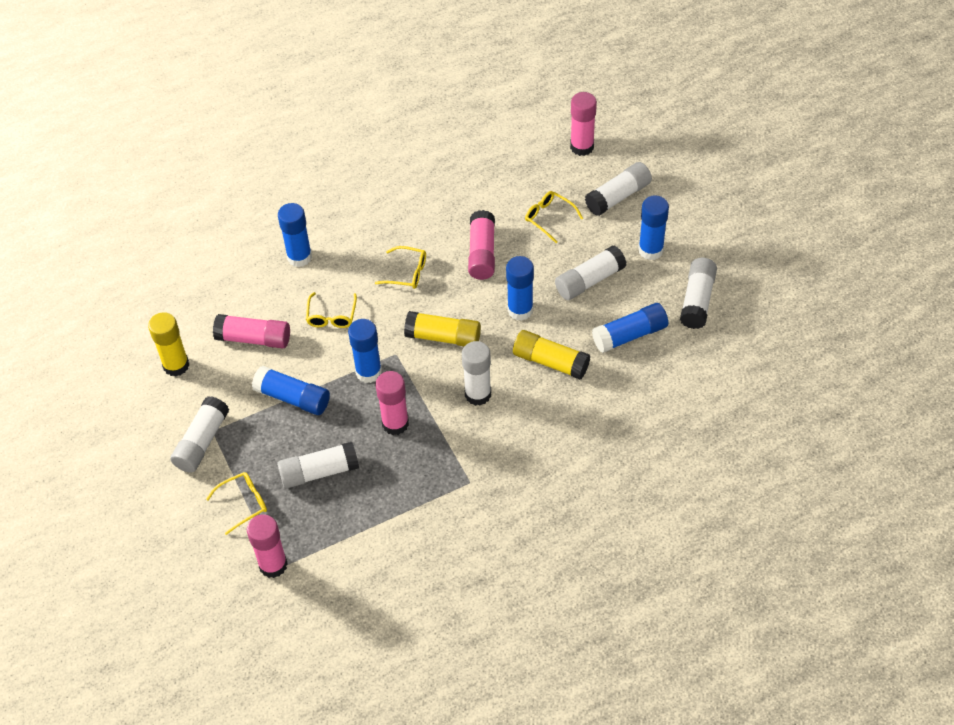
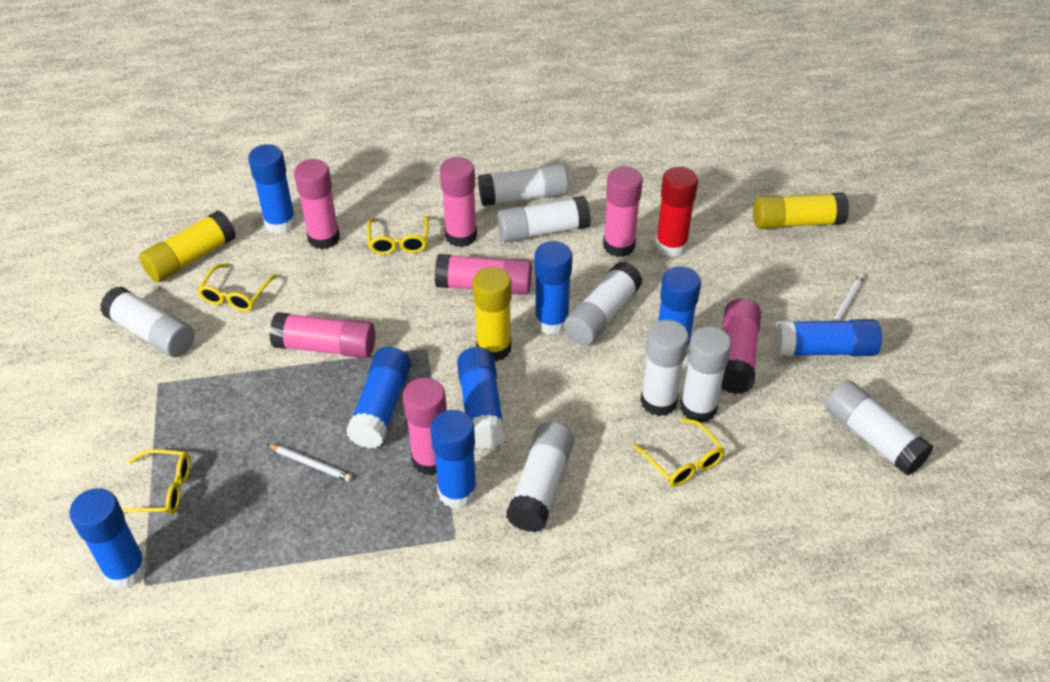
blue glue stick: [252,366,330,415] [278,203,312,267] [348,319,382,383] [506,256,534,321] [592,303,668,353] [638,195,669,260] = 6 -> [69,488,147,589] [248,144,296,234] [346,347,411,448] [430,410,477,509] [457,347,506,450] [534,241,572,335] [658,266,701,354] [774,319,882,356] = 8
pink glue stick: [213,314,290,348] [247,515,288,578] [375,371,409,435] [468,210,495,280] [570,92,597,156] = 5 -> [270,312,375,358] [294,159,340,249] [403,377,447,475] [435,254,532,295] [440,157,477,247] [603,166,643,257] [721,298,761,394] = 7
red glue stick: none = 0 -> [655,167,698,257] = 1
white glue stick: [170,396,229,473] [277,442,359,488] [462,341,491,406] [555,245,626,300] [585,162,652,216] [680,258,717,329] = 6 -> [100,286,194,357] [478,164,568,206] [497,196,591,243] [506,422,574,532] [564,262,642,345] [640,320,689,416] [680,326,732,423] [825,380,933,475] = 8
white pencil: none = 0 -> [267,444,352,482] [833,274,865,321] = 2

